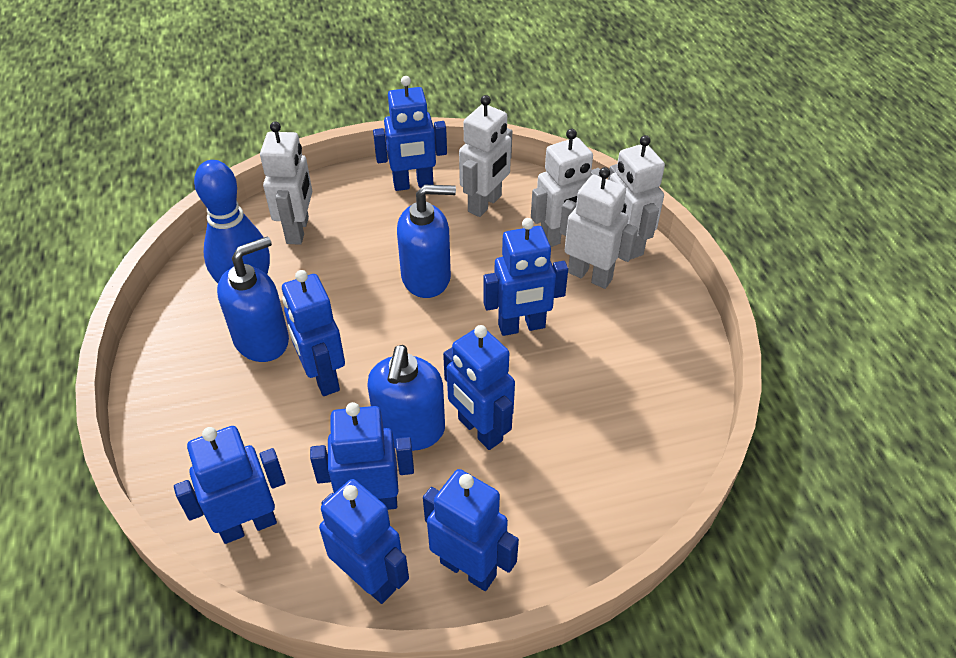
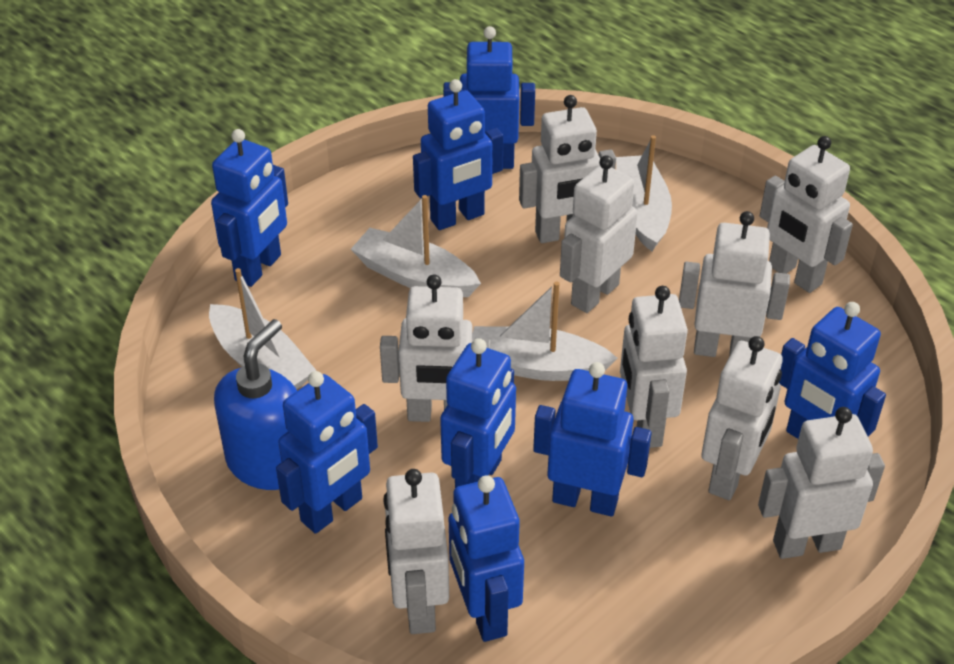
blue bowling pin: [194,160,270,283] = 1 -> none = 0
blue soap dispenser: [217,236,289,362] [367,345,445,451] [397,185,456,298] = 3 -> [214,319,297,490] = 1
white boat: none = 0 -> [209,268,317,389] [351,195,481,297] [473,282,618,381] [616,135,672,251] = 4
white robot: [260,122,312,245] [459,95,512,217] [531,129,600,247] [559,167,638,289] [608,135,665,259] = 5 -> [380,274,491,422] [384,469,449,634] [519,95,616,243] [560,155,638,313] [620,286,688,448] [679,211,790,357] [701,336,783,500] [758,407,885,559] [760,136,853,293] = 9

